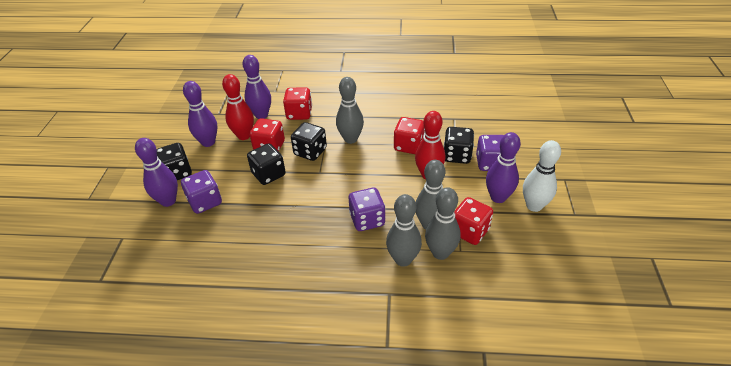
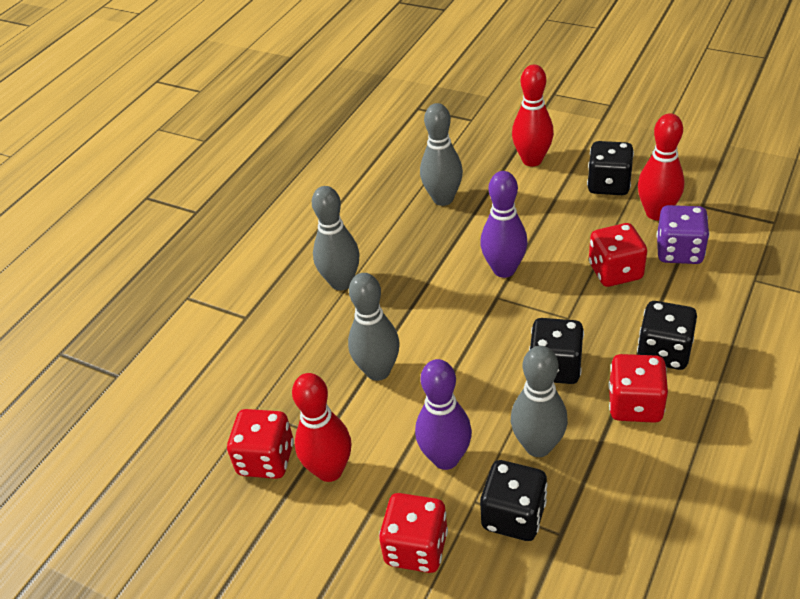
purple bowling pin: [135,138,178,207] [183,81,217,147] [243,55,271,119] [486,132,521,203] = 4 -> [415,359,472,470] [480,171,528,278] = 2
purple dice: [181,170,222,214] [349,188,385,231] [476,135,504,171] = 3 -> [657,205,710,264] = 1
red bowling pin: [222,74,254,140] [415,111,445,179] = 2 -> [292,373,351,482] [512,65,554,167] [638,113,685,220] = 3
white bowling pin: [523,140,561,212] = 1 -> none = 0

